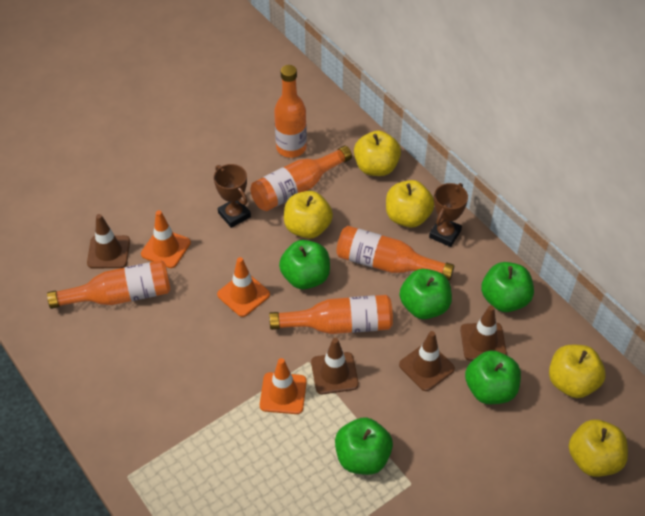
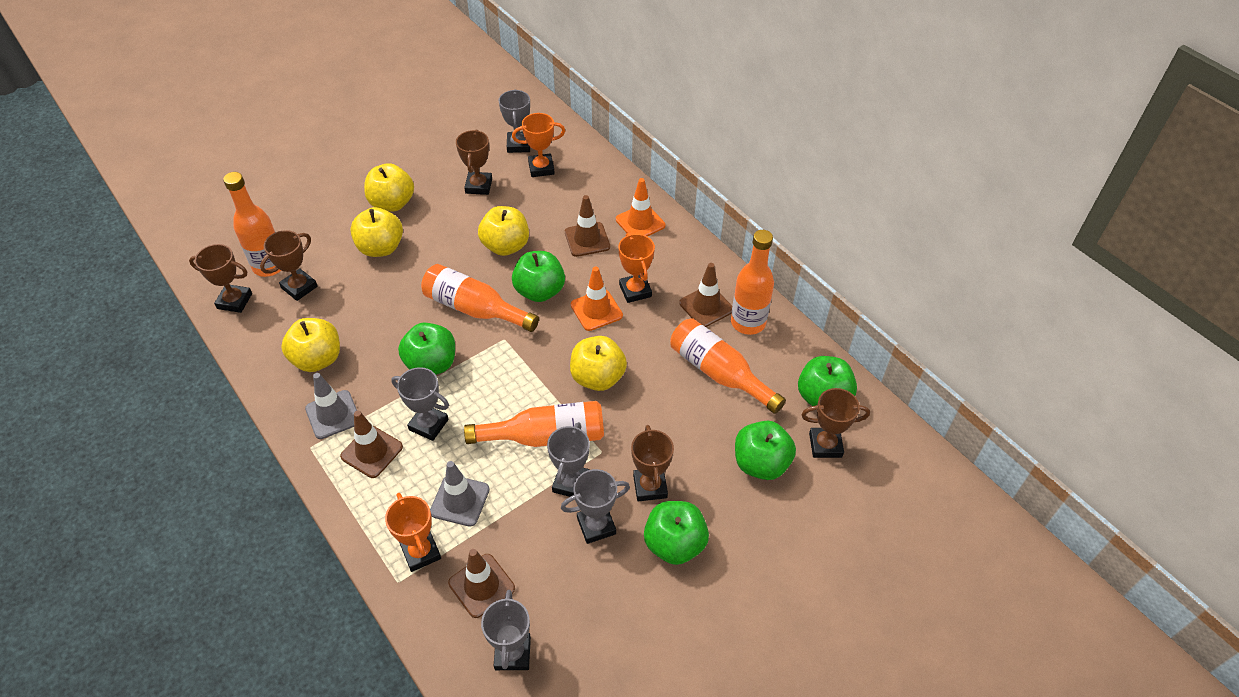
brown trophy: [214,164,251,228] [429,183,468,247] = 2 -> [189,244,252,313] [260,230,318,301] [456,129,492,195] [631,425,674,501] [801,388,870,458] = 5
grey traffic cone: none = 0 -> [305,373,357,439] [430,461,490,527] = 2
grey trophy: none = 0 -> [391,367,449,441] [481,590,531,670] [499,89,530,153] [547,422,590,497] [561,469,630,544] = 5
orange traffic cone: [141,210,191,268] [217,257,270,317] [260,358,307,414] = 3 -> [571,267,623,331] [616,178,665,236] = 2
orange trophy: none = 0 -> [385,493,441,572] [512,113,565,177] [619,233,655,303] = 3

